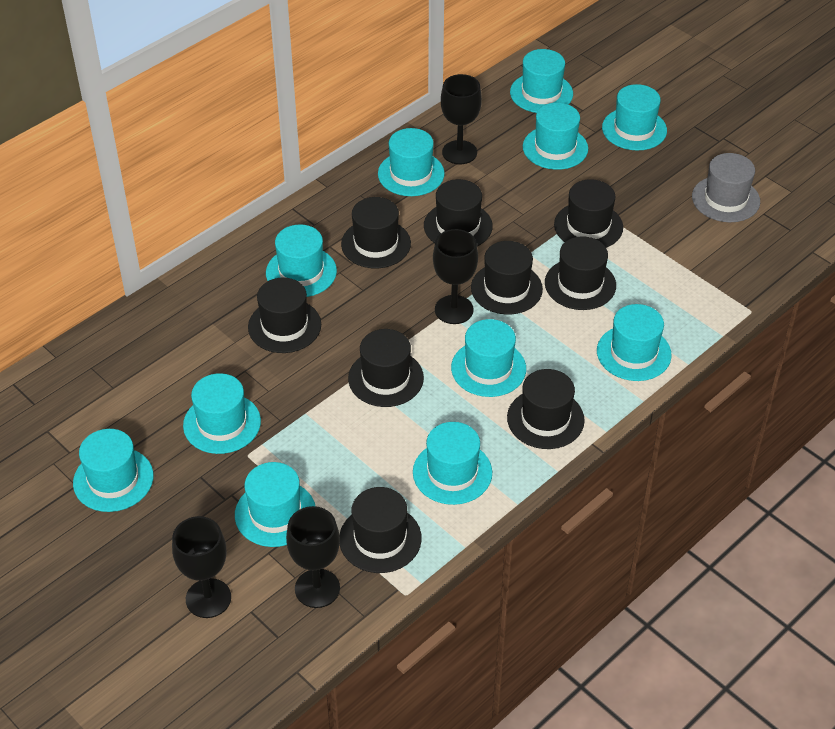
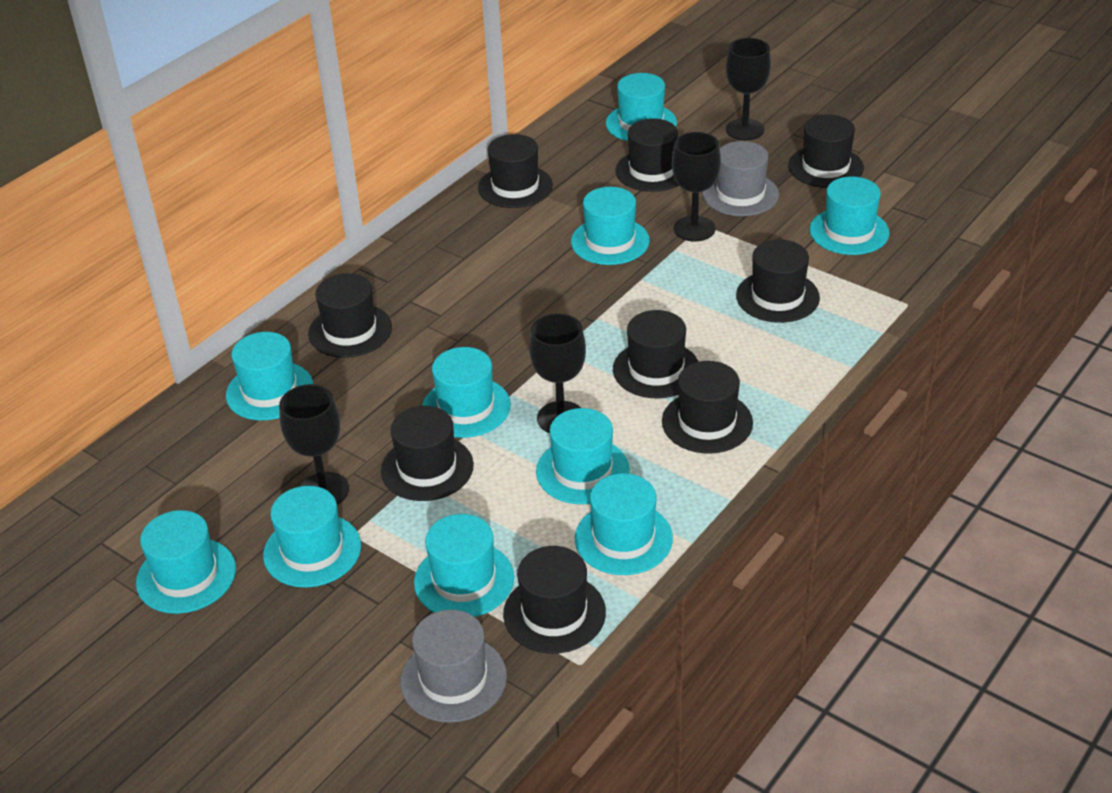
grey hat: [692,153,760,222] = 1 -> [400,609,507,723] [702,141,779,216] = 2
turquoise hat: [73,429,154,512] [183,373,261,454] [235,462,315,547] [266,224,337,297] [378,128,445,196] [413,422,492,505] [451,319,526,397] [510,49,573,113] [523,103,588,170] [597,304,672,381] [602,84,667,150] = 11 -> [136,510,236,614] [226,332,313,420] [263,486,361,588] [414,514,514,617] [422,347,511,438] [536,408,630,504] [571,187,650,265] [575,473,673,575] [606,73,677,141] [809,177,890,255] = 10

